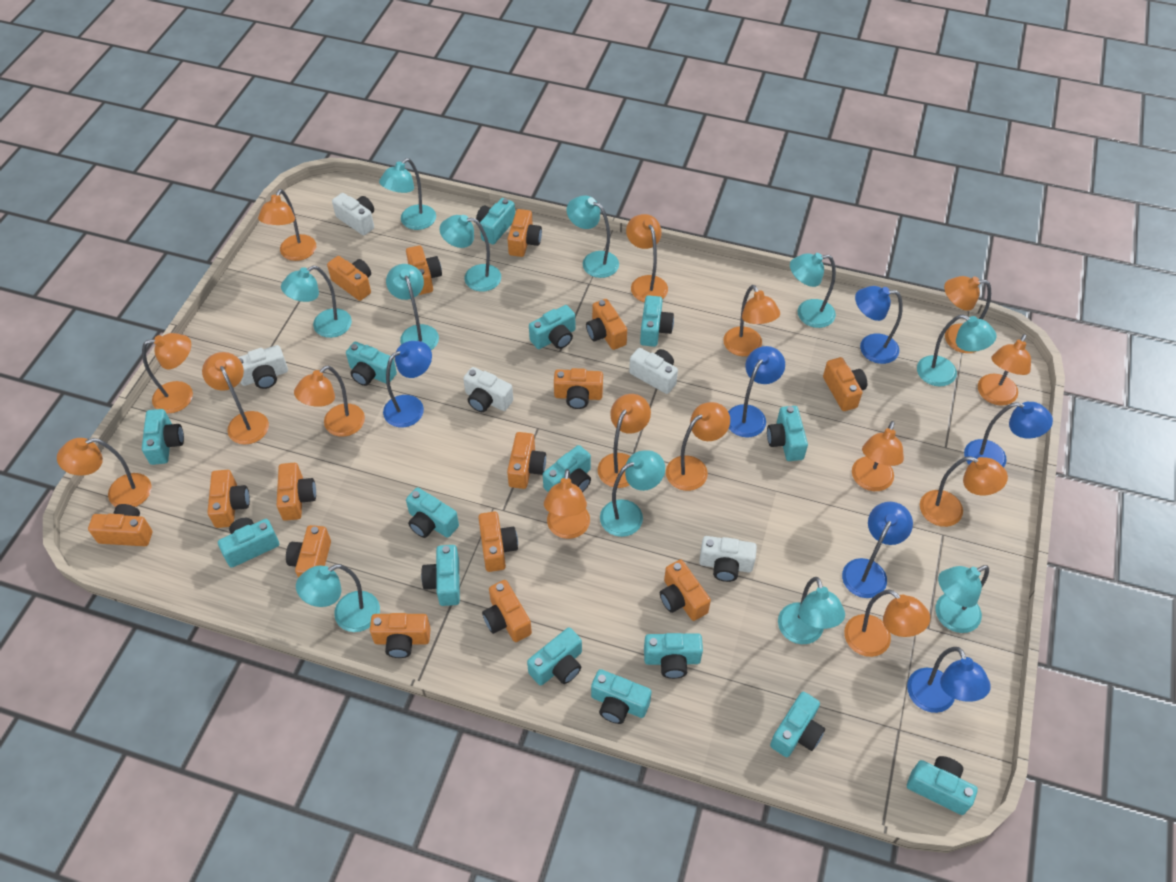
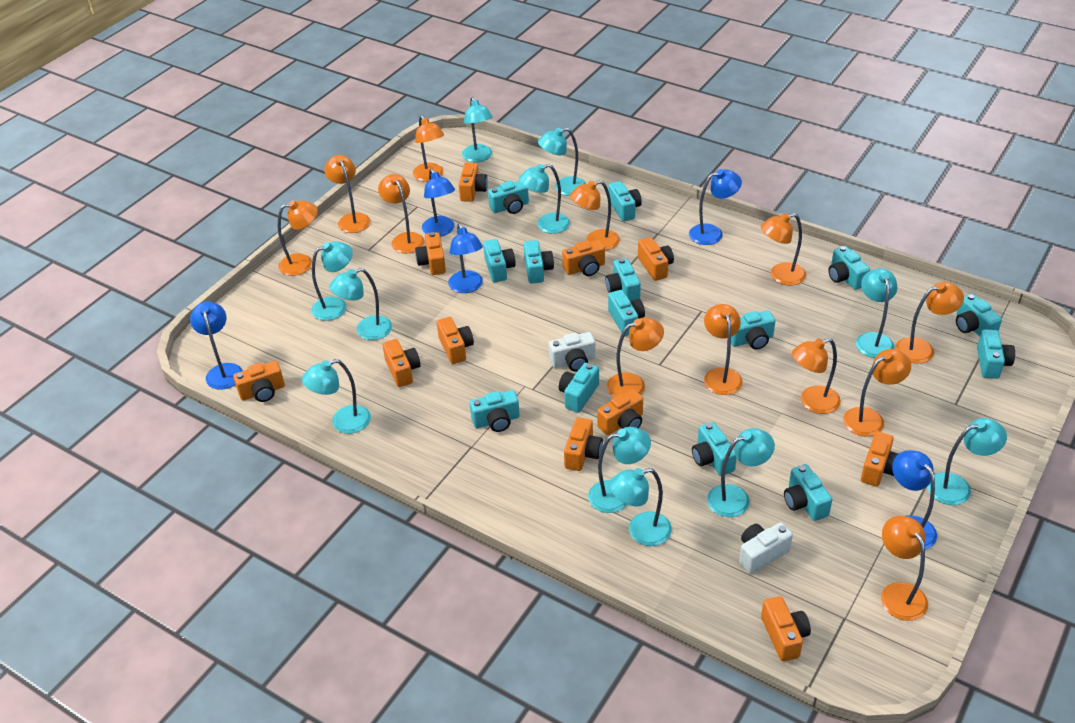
blue lamp: [383,341,432,427] [728,346,785,438] [842,502,913,598] [855,286,903,364] [907,647,991,713] [964,402,1053,468] = 6 -> [190,302,243,390] [422,168,455,237] [448,223,483,293] [689,169,742,245] [892,450,937,550] = 5
orange camera: [88,504,152,546] [207,470,250,528] [276,463,316,521] [286,525,331,578] [327,256,371,301] [370,613,431,658] [406,245,442,295] [478,511,518,572] [482,580,532,642] [507,209,542,257] [507,432,546,489] [554,368,603,409] [586,299,627,350] [660,559,711,621] [823,357,867,411] = 15 -> [233,361,285,402] [382,339,420,387] [415,232,446,275] [437,317,474,364] [459,163,488,202] [562,240,605,276] [564,417,603,471] [597,389,643,435] [638,237,674,281] [761,596,811,662] [861,431,898,487] = 11
orange lamp: [57,438,152,507] [142,333,193,413] [202,352,269,445] [258,189,316,261] [294,366,365,437] [544,469,590,539] [598,394,651,488] [626,214,668,302] [666,402,730,491] [723,285,780,356] [844,589,930,657] [852,421,904,491] [920,456,1008,527] [944,276,991,353] [978,334,1031,406] = 15 -> [278,200,318,276] [324,155,370,233] [378,174,425,254] [413,115,444,182] [570,180,620,251] [607,317,664,397] [704,304,743,395] [761,213,806,285] [792,338,841,414] [843,349,911,437] [881,516,928,621] [895,282,964,364] = 12
turquoise camera: [142,409,184,465] [218,518,279,568] [346,342,397,386] [406,487,459,538] [421,545,460,606] [476,198,515,245] [527,627,582,686] [529,305,575,349] [543,445,591,492] [591,669,652,724] [640,295,674,347] [644,633,703,679] [767,406,808,461] [770,692,825,757] [907,756,978,815] = 15 -> [470,390,520,432] [483,239,516,282] [488,181,529,214] [523,240,554,284] [559,363,599,413] [605,258,641,301] [608,181,642,222] [608,290,645,336] [692,422,736,476] [731,311,775,350] [784,464,832,521] [828,246,870,290] [956,294,1002,336] [977,329,1015,379] = 14
white camera: [237,345,288,389] [332,193,374,236] [463,367,513,412] [629,348,678,394] [699,536,757,582] = 5 -> [549,332,596,371] [739,522,793,574] = 2

